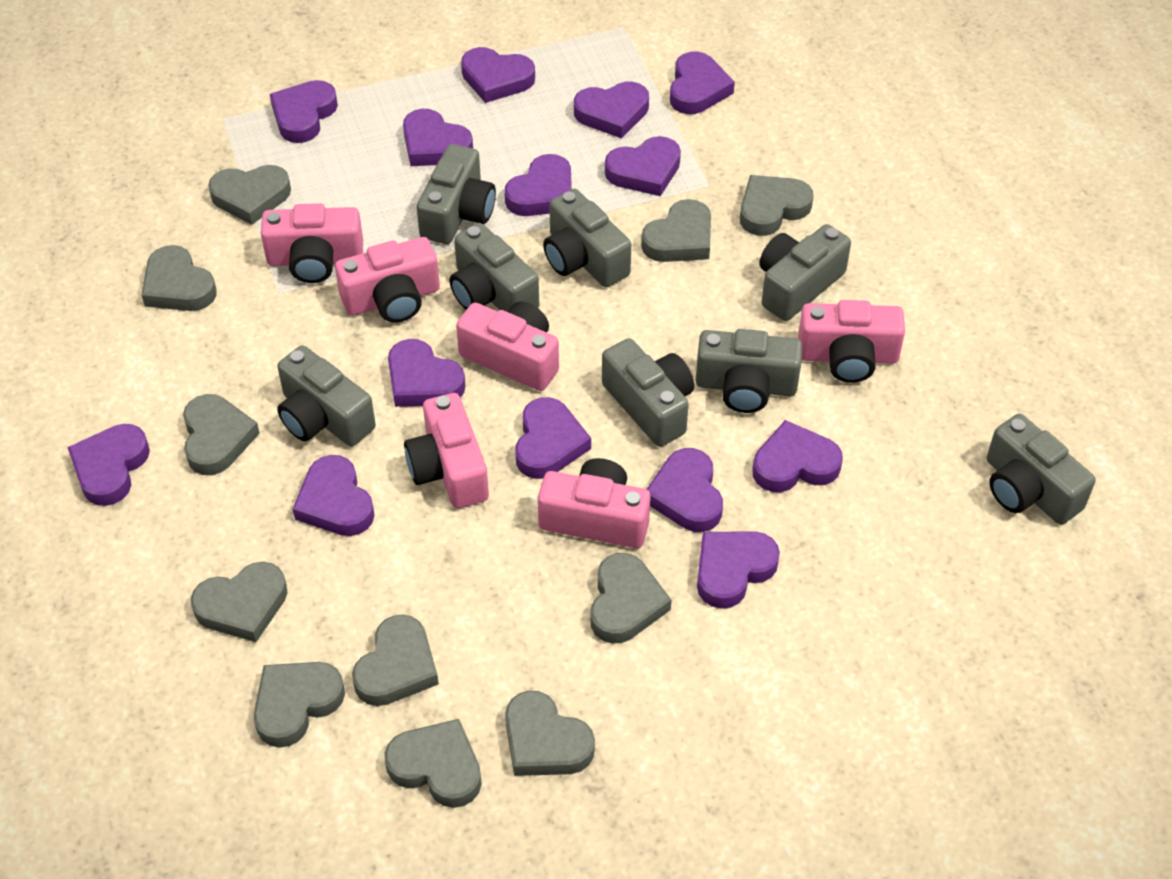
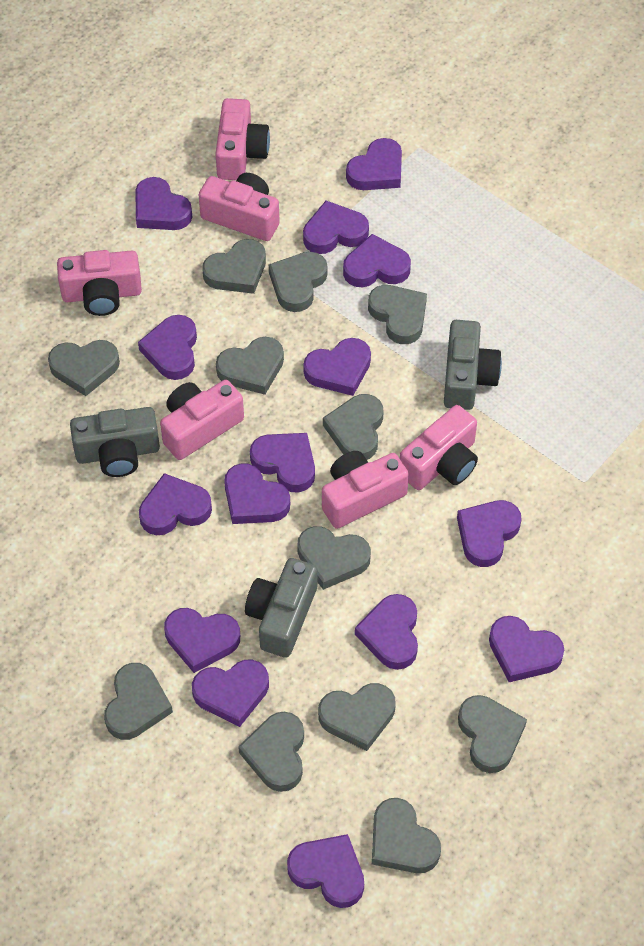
grey camera: [277,345,376,446] [417,144,496,244] [450,223,539,312] [543,189,631,287] [602,338,694,447] [696,329,802,413] [760,224,851,321] [987,414,1096,525] = 8 -> [70,407,160,477] [245,558,317,658] [444,320,502,410] = 3
grey heart: [141,245,216,311] [183,394,260,475] [191,562,287,642] [208,165,291,225] [254,662,345,748] [352,614,439,706] [385,719,482,808] [505,691,595,776] [590,553,671,643] [641,199,711,262] [740,175,814,236] = 11 -> [48,340,120,396] [104,663,173,740] [202,239,266,294] [216,337,284,395] [238,712,304,792] [269,252,328,312] [297,526,371,590] [318,683,396,751] [323,394,383,460] [368,285,427,344] [372,798,441,873] [458,695,527,773] = 12
purple heart: [67,424,150,506] [270,80,338,143] [293,455,375,536] [388,339,466,407] [403,109,473,166] [461,47,535,103] [504,154,572,216] [515,397,591,479] [574,82,649,139] [605,136,681,196] [646,448,723,532] [670,52,735,114] [697,531,780,609] [752,420,843,492] = 14 -> [135,177,192,230] [138,315,197,380] [139,473,212,535] [164,608,240,673] [192,660,269,727] [224,463,290,524] [250,433,315,493] [287,834,364,908] [303,201,369,254] [303,338,371,396] [343,234,411,287] [346,138,402,190] [355,594,418,670] [457,500,522,567] [489,616,564,682] = 15

